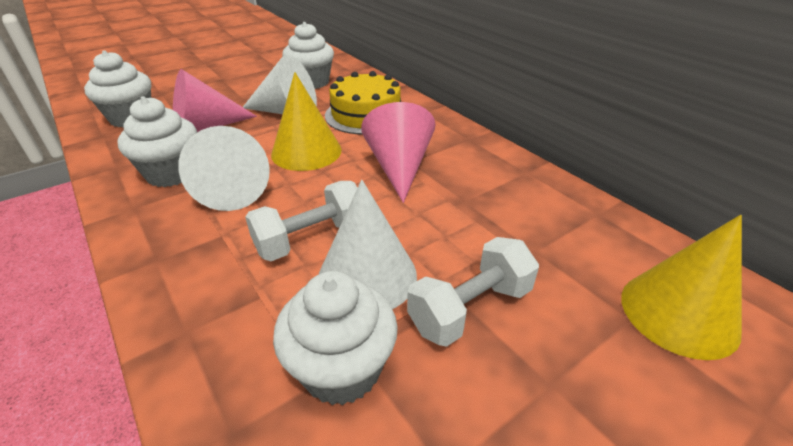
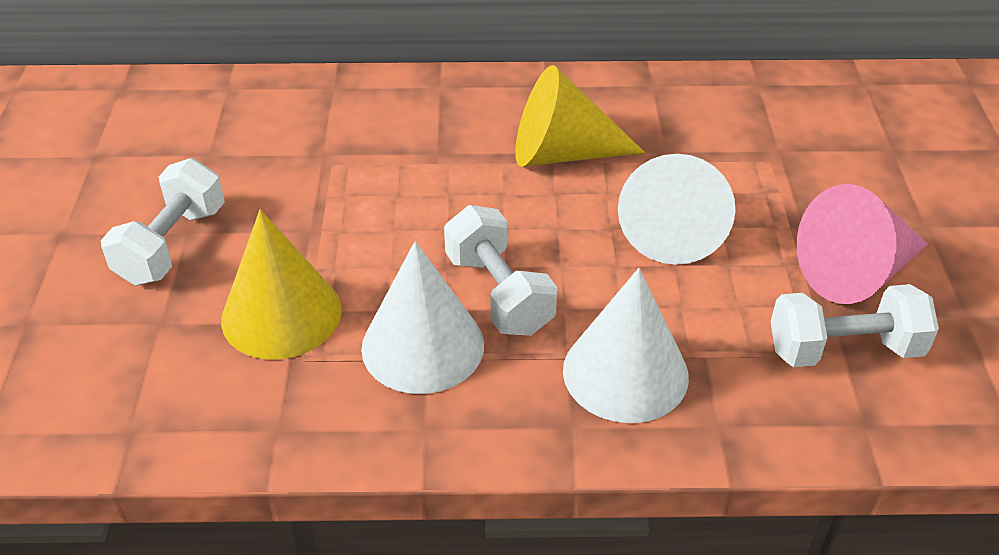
pink cone: [173,69,257,132] [361,102,436,203] = 2 -> [797,184,928,304] = 1
white cupcake: [84,50,151,128] [117,96,197,187] [273,271,398,405] [282,22,334,89] = 4 -> none = 0
white dumbbell: [245,181,357,261] [407,237,539,347] = 2 -> [100,158,225,285] [444,205,557,336] [770,284,939,367] = 3
yellow cake: [325,71,401,135] = 1 -> none = 0

